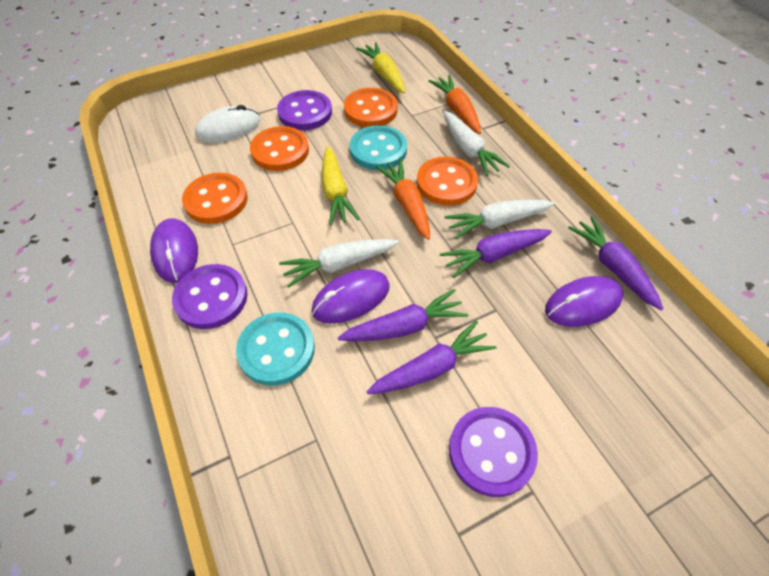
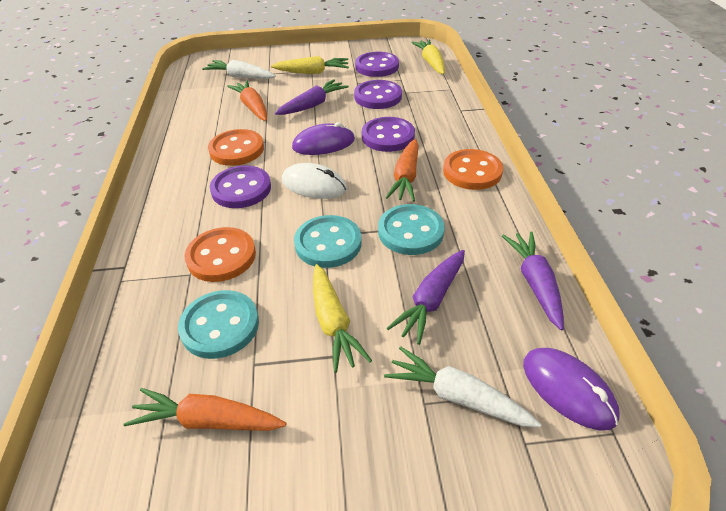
orange button: [182,173,248,224] [250,126,309,171] [344,88,398,127] [417,157,478,206] = 4 -> [185,227,256,282] [208,129,264,166] [443,149,503,190] = 3
orange carrot: [375,159,430,240] [428,75,481,134] = 2 -> [124,388,286,431] [227,80,267,121] [386,139,419,202] = 3
purple button: [172,264,248,329] [277,90,332,130] [449,407,538,497] = 3 -> [210,165,271,208] [354,80,402,109] [355,52,399,77] [362,117,415,152] = 4
purple carrot: [338,289,468,342] [366,321,497,394] [440,229,552,278] [568,216,664,310] = 4 -> [275,79,349,115] [387,250,465,345] [502,232,564,330] = 3
purple mouse: [150,218,198,283] [312,269,390,324] [545,276,623,327] = 3 -> [292,122,355,155] [523,348,620,431] = 2
turquoise button: [236,312,315,386] [349,125,407,170] = 2 -> [178,290,259,359] [294,215,362,268] [378,204,445,255] = 3
white carrot: [279,239,399,288] [443,111,510,176] [444,200,555,239] = 3 -> [202,60,276,79] [384,346,542,428] = 2
yellow carrot: [322,146,360,225] [356,42,405,93] = 2 -> [271,56,349,74] [313,264,372,373] [411,40,445,74] = 3

